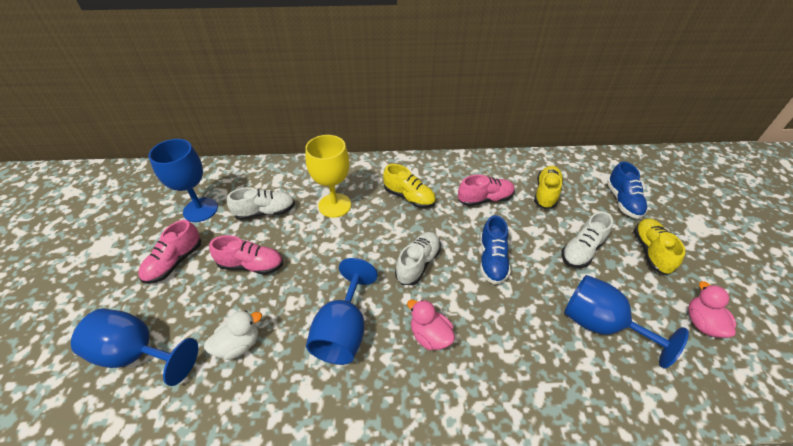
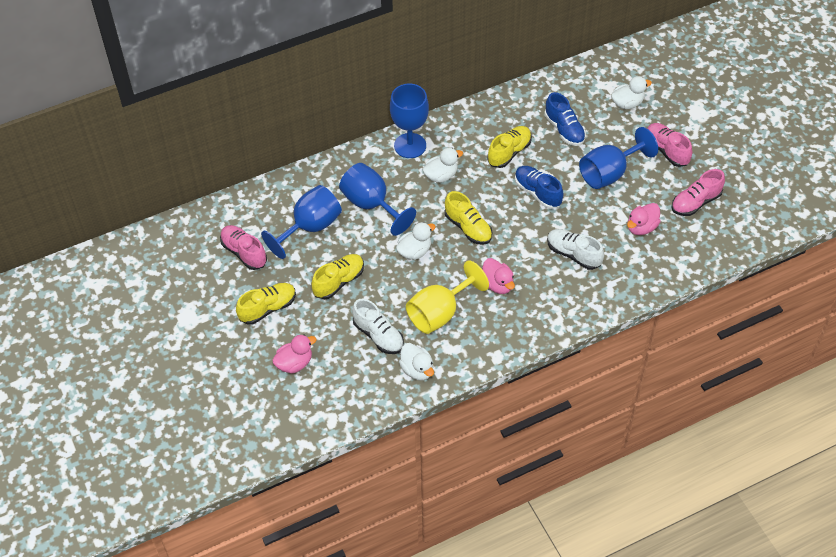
pink duck: [407,299,455,350] [688,281,736,338] = 2 -> [272,334,317,374] [482,258,515,294] [627,203,661,235] = 3
white duck: [204,310,262,360] = 1 -> [396,222,436,260] [399,343,434,380] [423,148,463,183] [611,76,652,109] = 4
white shoe: [227,187,295,220] [395,232,441,285] [562,212,613,268] = 3 -> [352,299,404,354] [547,229,604,270] = 2
yellow shoe: [383,164,436,208] [534,166,563,209] [634,219,685,275] = 3 -> [236,283,296,325] [311,254,364,300] [445,191,492,245] [487,126,532,168] = 4

